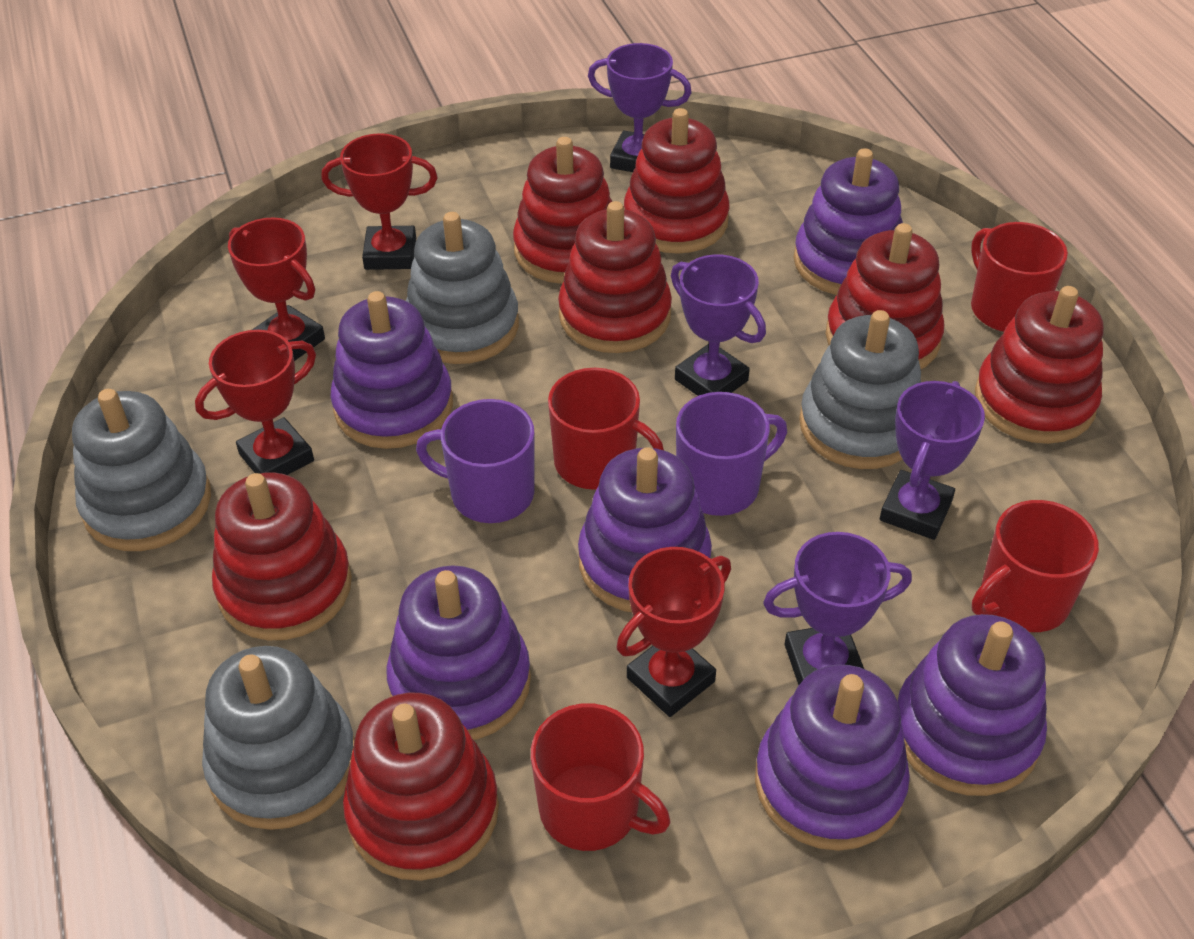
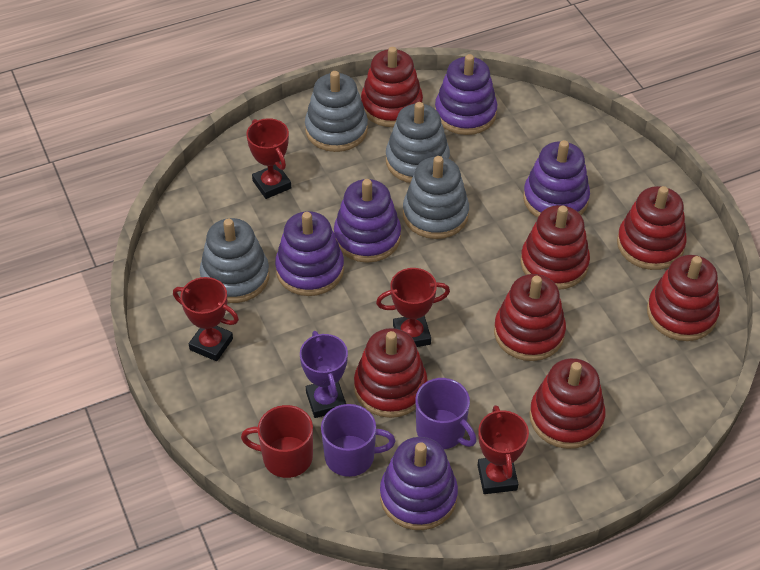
purple stacking toy: [330,291,453,449] [386,565,531,740] [578,447,712,612] [755,665,910,851] [793,148,903,295] [897,614,1047,796] = 6 -> [275,211,344,296] [334,179,401,263] [380,437,458,530] [435,54,497,135] [523,140,590,218] = 5
purple trophy: [588,43,692,172] [671,254,766,396] [763,532,912,685] [880,381,985,540] = 4 -> [300,331,348,418] = 1
red mug: [531,703,671,851] [548,368,664,490] [971,222,1068,332] [972,500,1099,632] = 4 -> [241,405,313,478] = 1

